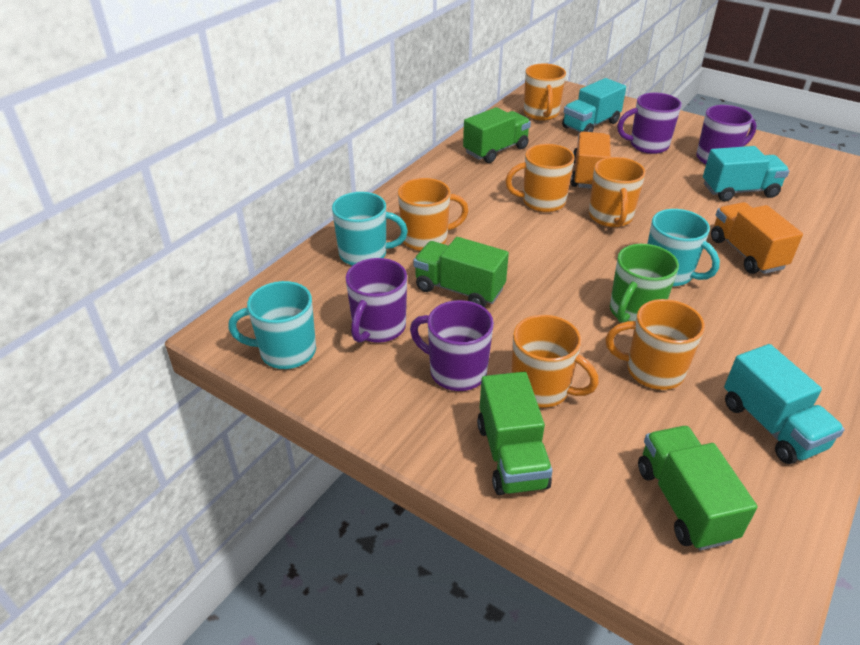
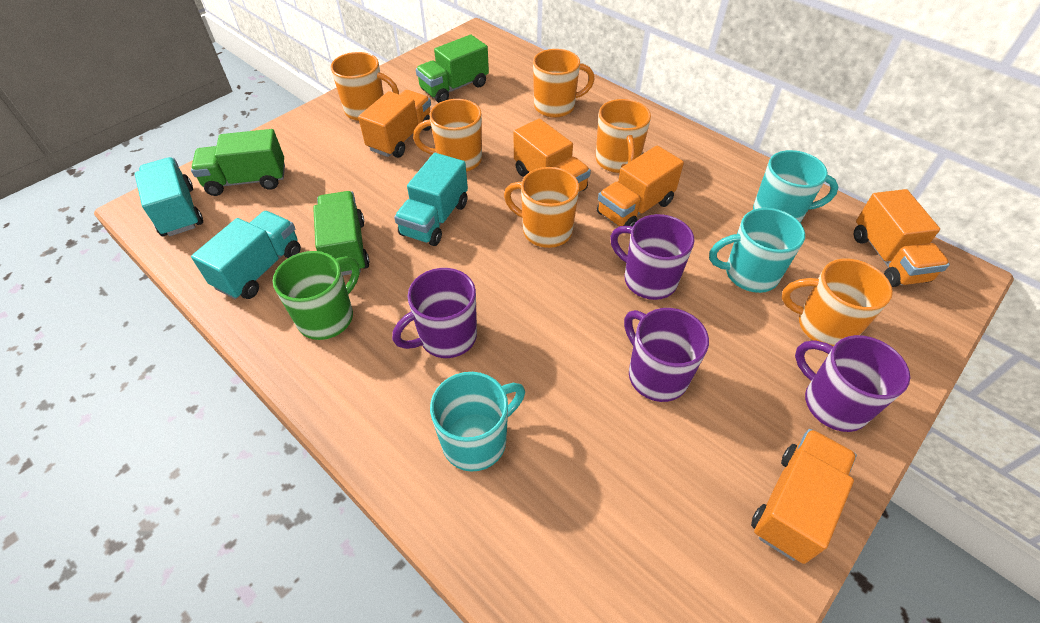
green truck: [413,237,509,307] [463,107,531,163] [477,372,553,495] [638,426,758,550] = 4 -> [191,129,285,196] [313,191,370,276] [416,35,489,103] = 3
orange truck: [571,132,611,189] [711,202,803,274] = 2 -> [358,90,431,158] [514,119,591,192] [597,145,684,227] [751,429,857,564] [854,189,950,287] = 5

